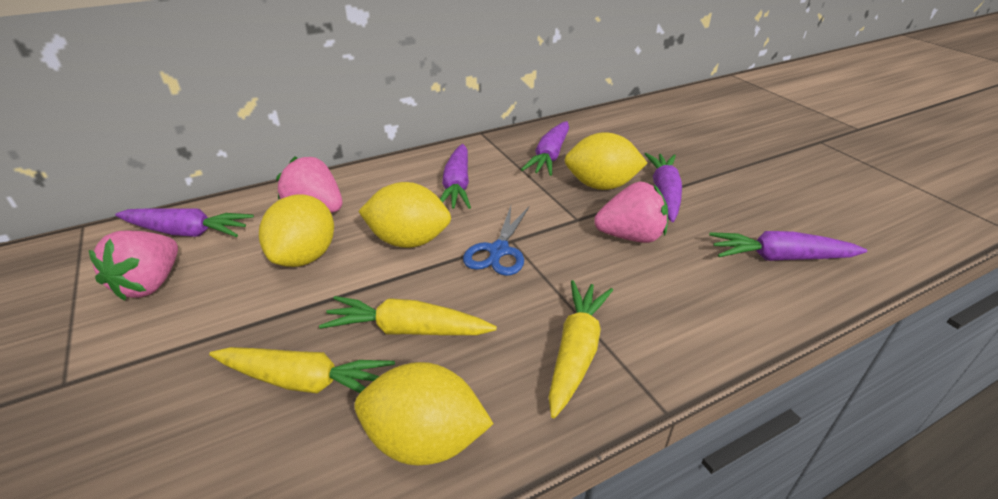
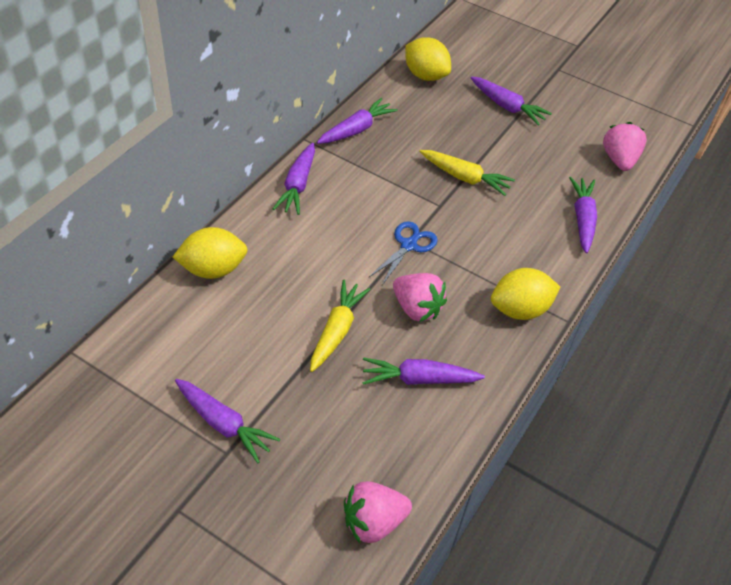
purple carrot: [115,208,254,237] [440,144,471,209] [521,121,569,176] [645,153,682,222] [709,231,867,261] = 5 -> [175,379,280,463] [273,143,315,215] [317,98,398,144] [362,357,485,385] [471,77,552,126] [569,177,597,253] = 6
yellow carrot: [209,347,395,393] [319,296,497,335] [549,280,613,418] = 3 -> [310,280,370,372] [419,150,515,196] = 2
yellow lemon: [259,195,334,267] [355,362,494,465] [358,182,451,248] [564,132,647,190] = 4 -> [173,227,248,279] [405,37,451,81] [491,268,560,320] = 3

